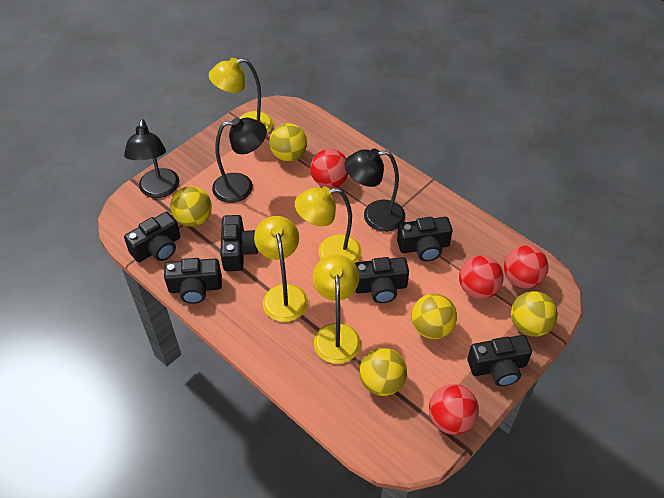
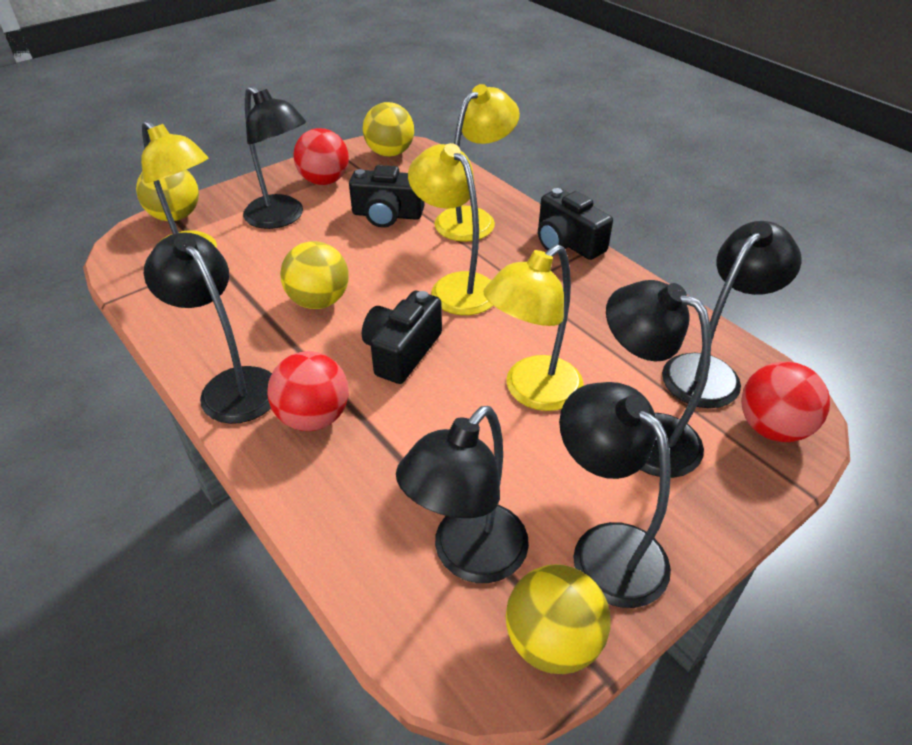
black camera: [124,212,180,262] [164,258,222,304] [220,215,258,271] [354,257,409,303] [397,217,453,261] [467,335,532,386] = 6 -> [349,165,425,228] [362,291,442,384] [538,188,613,260] = 3
black lamp: [124,119,179,198] [212,118,267,203] [345,148,405,232] = 3 -> [144,232,272,424] [243,86,306,229] [396,406,529,583] [559,382,671,608] [606,280,711,478] [662,221,802,408] = 6
red ball: [310,149,348,188] [429,384,479,435] [459,255,504,299] [504,245,549,289] = 4 -> [267,352,349,431] [293,128,349,185] [741,361,830,442] = 3
yellow ball: [170,186,212,227] [269,123,307,161] [359,347,407,396] [411,294,457,339] [511,291,558,337] = 5 -> [136,169,199,221] [280,241,349,309] [363,102,414,157] [506,564,611,674] = 4

